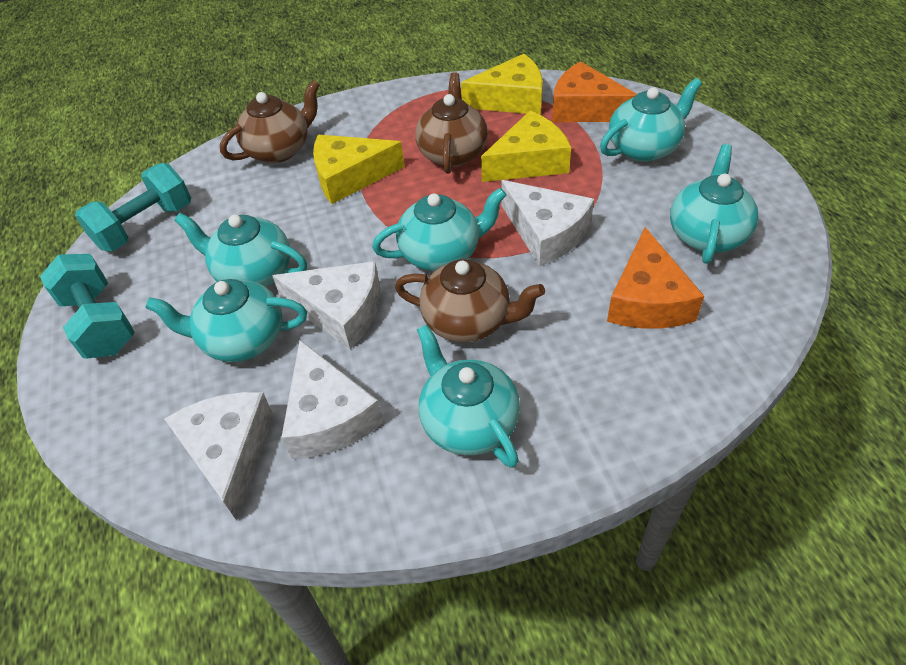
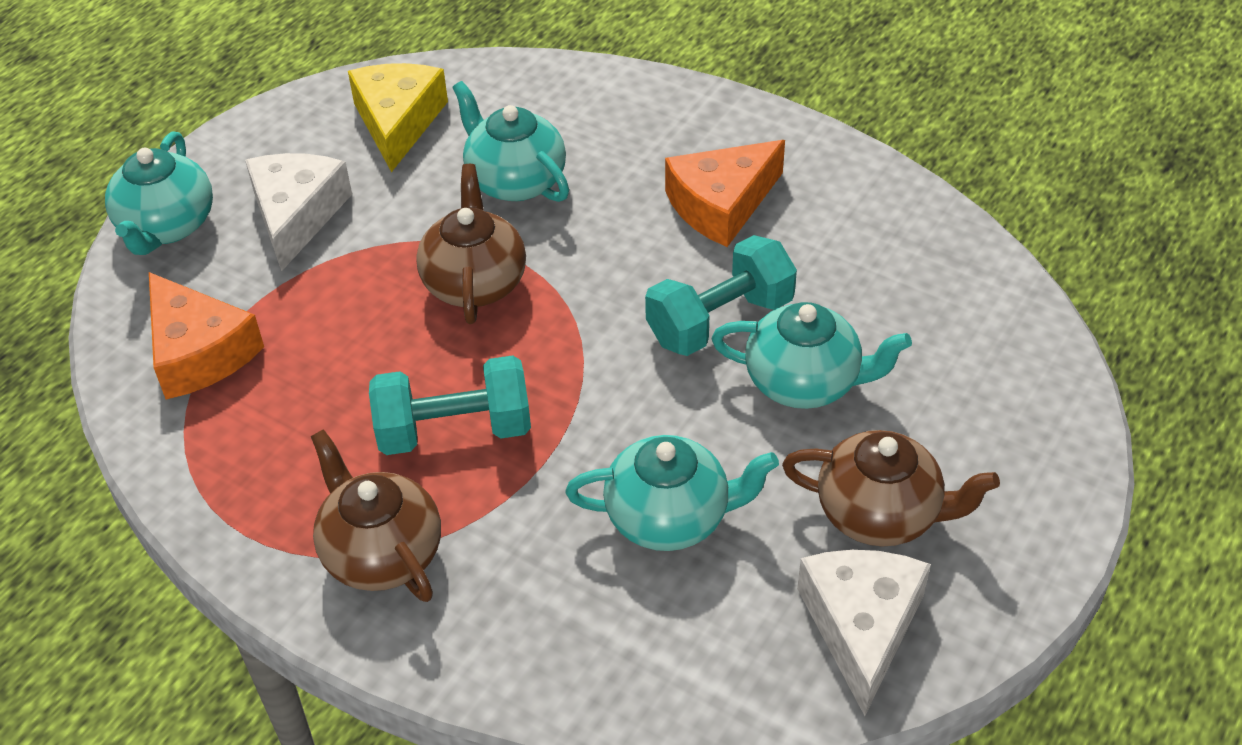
turquoise teapot: [145,279,307,362] [174,213,307,287] [372,188,507,271] [417,324,520,468] [600,78,702,162] [670,144,758,264] = 6 -> [105,131,213,255] [452,81,569,202] [565,435,779,551] [712,302,912,409] = 4
white cheese: [164,392,274,521] [272,261,380,349] [281,340,383,459] [501,180,594,266] = 4 -> [245,153,352,271] [797,550,931,716] = 2
yellow cheese: [313,135,405,204] [461,54,543,115] [481,111,571,182] = 3 -> [348,63,448,172] = 1

